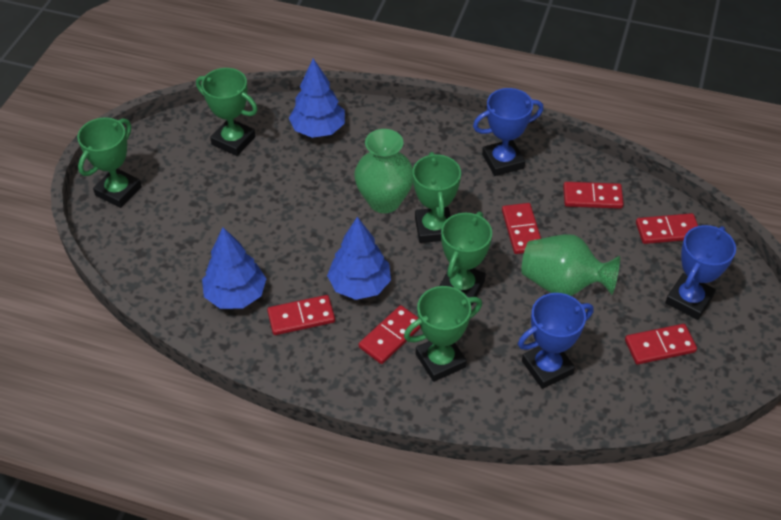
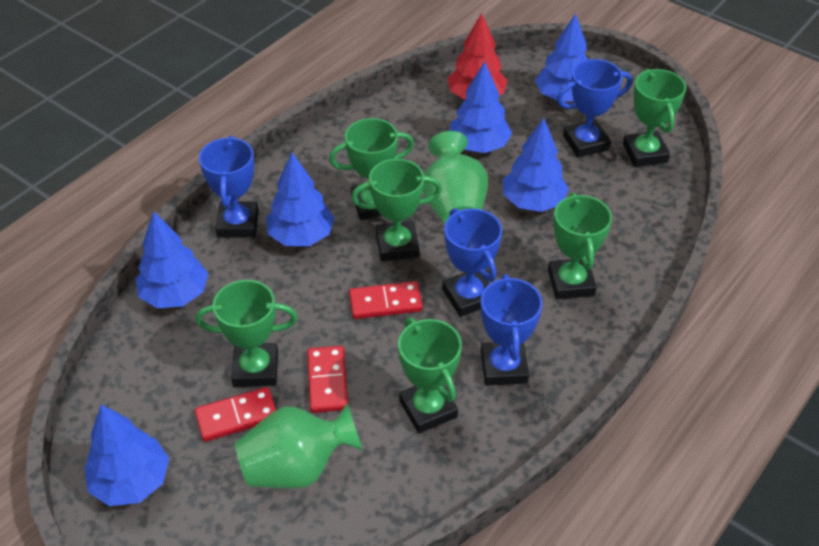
blue tree: [202,227,267,309] [289,58,345,138] [327,217,391,300] = 3 -> [85,404,169,506] [136,211,208,308] [266,152,334,246] [450,61,512,153] [503,118,569,212] [535,13,588,102] = 6
blue trophy: [473,88,543,176] [518,293,593,389] [665,225,736,320] = 3 -> [199,136,259,237] [442,208,502,317] [481,274,542,386] [557,59,632,158] = 4
green trophy: [77,118,142,208] [196,68,258,156] [404,286,482,382] [413,152,461,243] [440,212,492,306] = 5 -> [196,280,298,387] [329,118,414,220] [351,159,442,261] [398,318,462,433] [548,193,612,299] [623,69,686,167] = 6
red domino: [267,295,335,335] [359,305,421,364] [502,203,541,254] [563,182,624,209] [625,324,697,364] [636,213,698,244] = 6 -> [195,387,276,442] [307,346,348,413] [349,281,423,319] = 3
red tree: none = 0 -> [447,13,508,100] = 1

